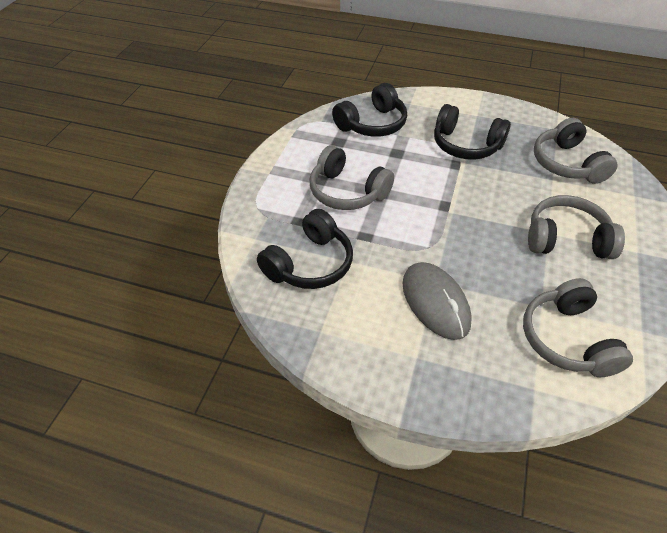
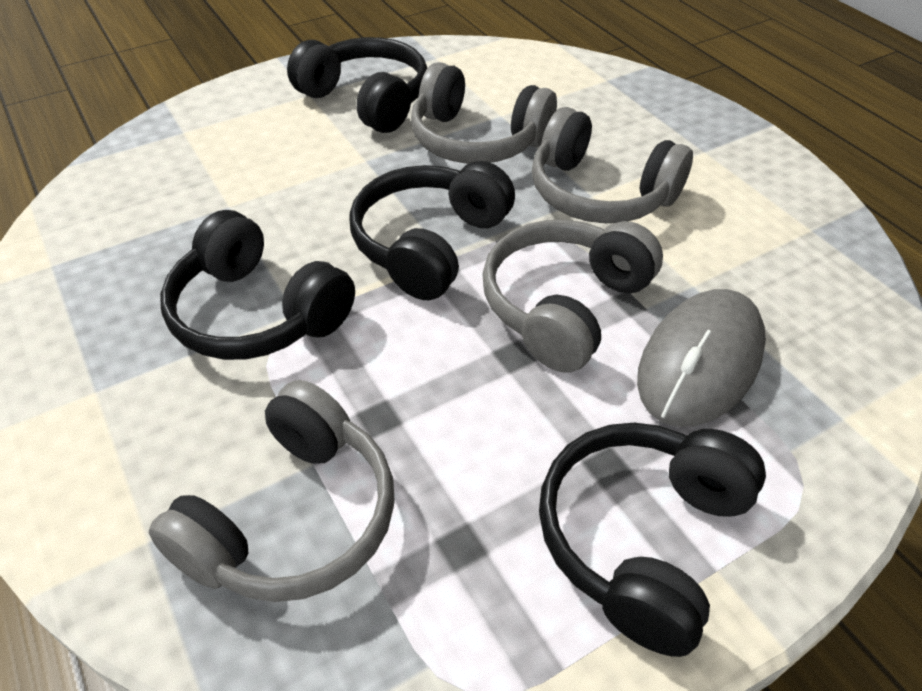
black headphones: [257,209,353,289] [332,83,407,137] [434,104,511,160] = 3 -> [160,210,355,360] [287,37,427,133] [349,161,515,300] [539,423,766,657] = 4

